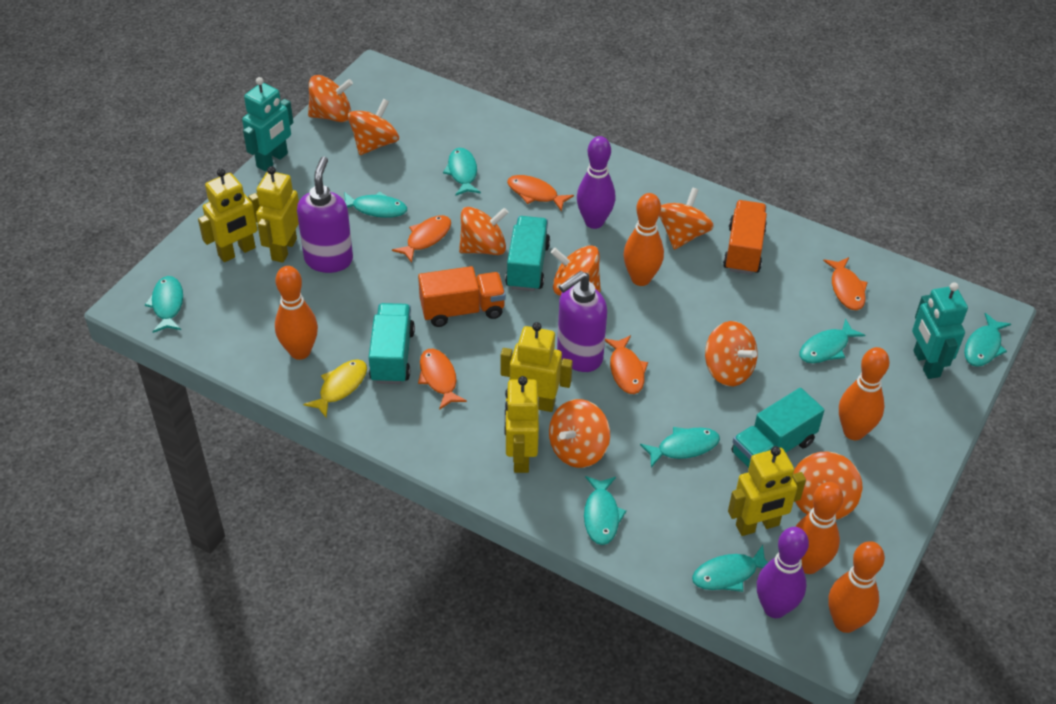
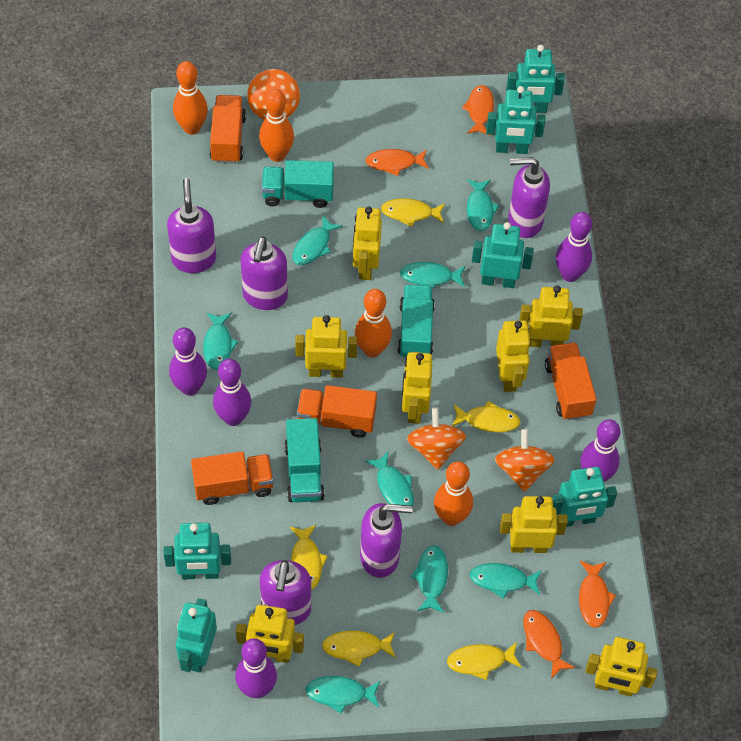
orange bowling pin: [275,266,318,360] [623,193,664,286] [795,482,843,574] [828,541,885,633] [839,347,890,440] = 5 -> [173,61,208,135] [259,89,294,162] [355,289,392,358] [434,461,473,526] = 4
orange fish: [392,215,451,263] [418,349,467,410] [507,175,574,212] [605,335,648,394] [823,257,868,310] = 5 -> [365,149,429,176] [462,85,494,135] [523,610,575,679] [579,561,616,628] = 4
orange spinning top: [308,75,353,122] [348,99,399,155] [459,207,509,255] [549,399,610,468] [551,245,601,296] [659,187,714,250] [705,321,758,386] [793,452,863,520] = 8 -> [247,69,300,120] [407,407,466,470] [495,429,554,492] = 3
orange truck: [418,266,506,327] [723,200,767,275] = 2 -> [191,451,274,505] [210,95,246,164] [297,385,377,438] [545,342,597,420] = 4
purple bowling pin: [577,136,615,229] [757,527,809,618] = 2 -> [169,327,207,396] [213,359,251,426] [235,638,277,698] [556,212,592,282] [580,419,620,482] = 5
purple soap dispenser: [297,157,353,273] [557,271,607,372] = 2 -> [167,178,216,273] [241,237,288,310] [260,560,311,625] [360,503,413,578] [508,157,550,238] = 5
turquoise robot: [242,77,293,171] [912,282,968,379] = 2 -> [163,523,231,579] [176,598,217,672] [472,222,534,288] [486,86,545,154] [506,45,565,113] [552,467,617,527] = 6
yellow fish: [303,359,367,418] = 1 -> [290,525,328,590] [322,631,396,667] [381,198,445,227] [447,642,522,680] [452,401,521,432] = 5
yellow robot: [198,168,260,262] [256,166,299,263] [501,322,573,412] [505,376,539,473] [728,446,806,536] = 5 -> [236,605,304,663] [295,315,357,378] [353,206,382,280] [402,352,432,424] [496,320,531,392] [500,496,568,553] [519,285,583,347] [585,637,658,696] = 8

